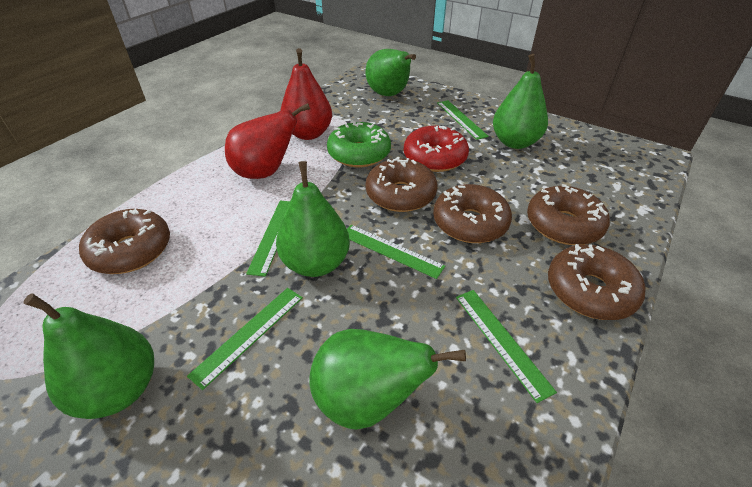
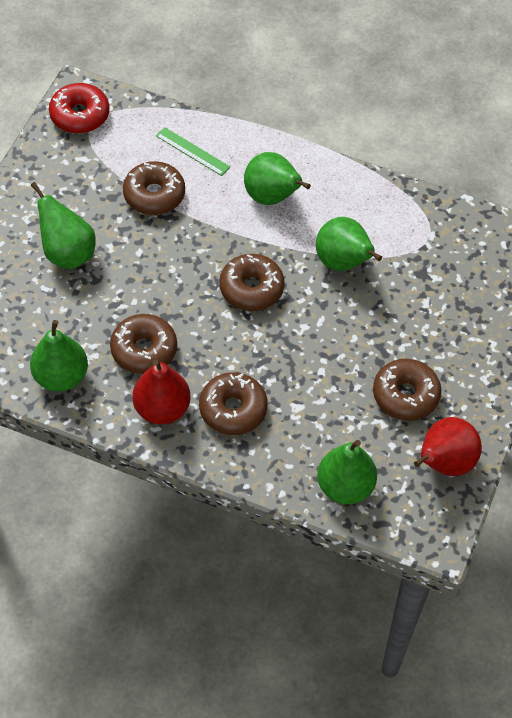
green donut: [327,121,391,167] = 1 -> none = 0
green ruler: [187,288,303,390] [246,201,290,277] [347,225,445,279] [437,100,489,140] [456,290,557,403] = 5 -> [156,127,230,176] = 1

